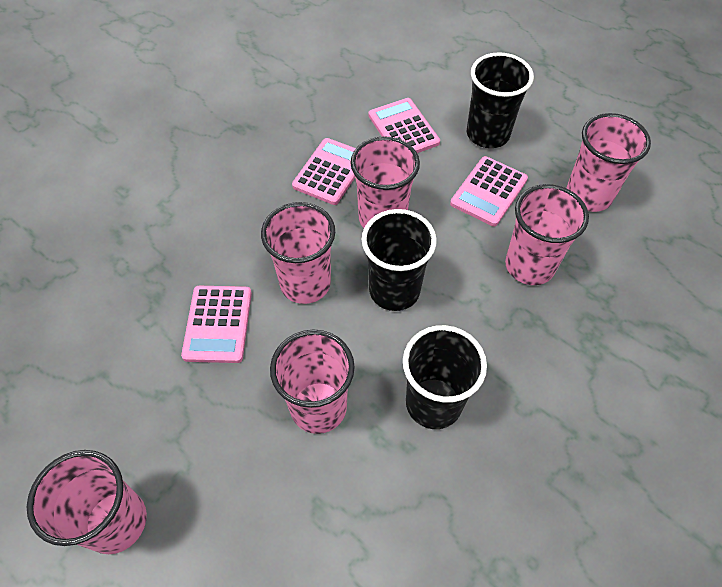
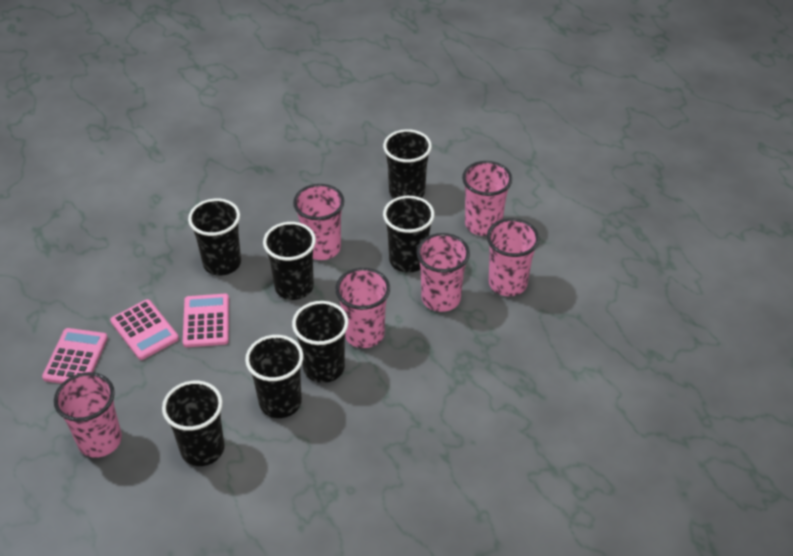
black cup: [362,209,437,311] [403,325,487,429] [467,52,534,148] = 3 -> [162,381,225,466] [188,199,241,276] [245,335,303,418] [263,222,316,300] [292,301,349,383] [383,129,432,199] [383,196,435,273] = 7
pink calculator: [181,286,252,363] [292,138,356,205] [368,98,440,153] [450,156,528,226] = 4 -> [42,328,108,384] [110,299,179,360] [183,294,229,347] = 3

